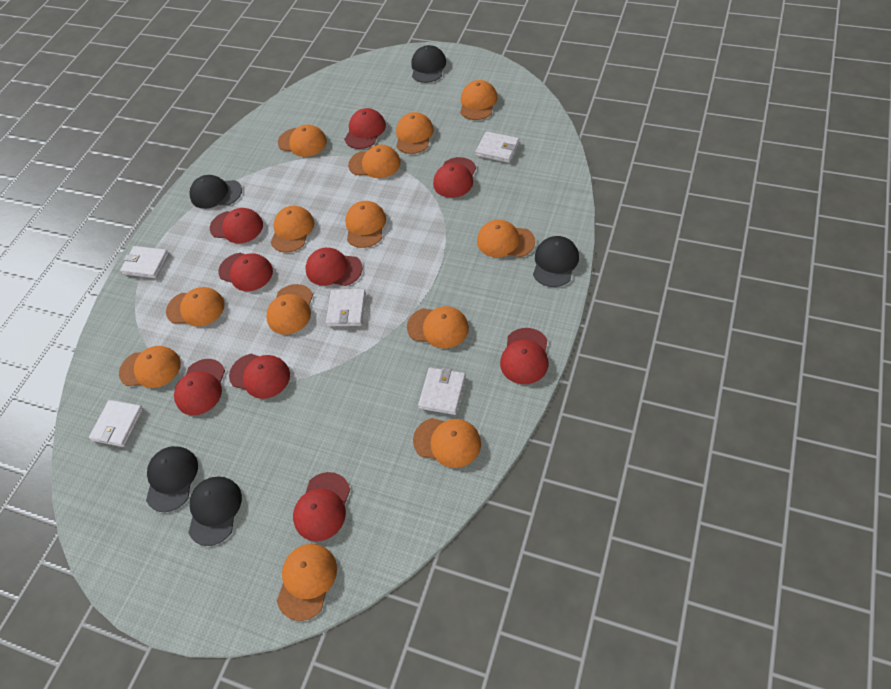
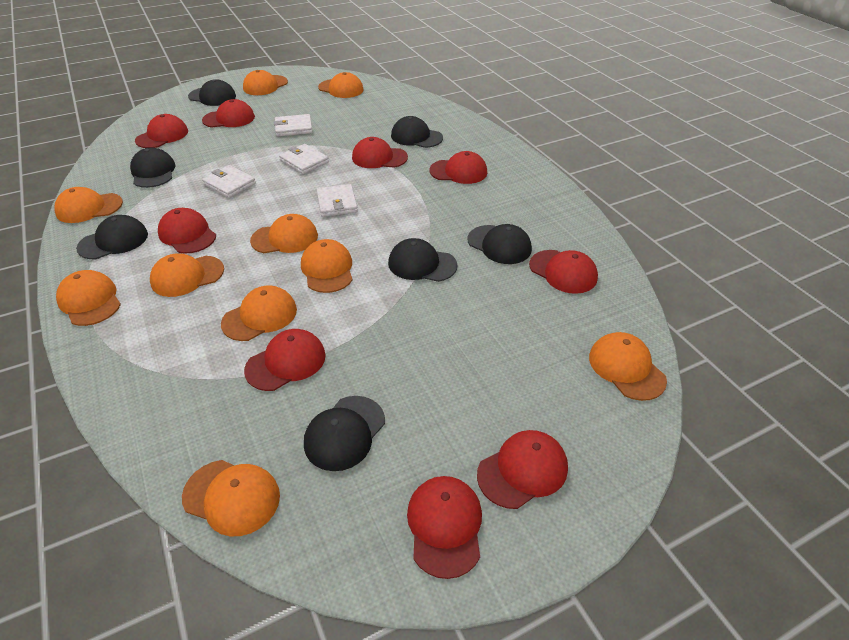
black cap: [146,446,198,512] [188,477,242,546] [189,175,242,209] [411,45,446,83] [533,236,579,287] = 5 -> [76,215,148,259] [130,148,176,188] [188,79,236,106] [304,396,385,471] [388,238,457,282] [391,116,443,148] [467,224,532,264] = 7
orange cap: [119,346,181,388] [166,287,225,327] [266,284,313,335] [271,206,314,253] [277,544,337,621] [278,124,327,157] [345,201,386,248] [348,145,401,178] [396,112,434,154] [407,306,469,348] [413,418,481,468] [460,80,498,120] [477,220,535,257] = 13 -> [54,187,123,223] [56,270,121,326] [150,253,224,297] [182,460,280,536] [221,285,297,341] [243,70,288,95] [250,214,318,253] [301,239,353,293] [318,72,364,98] [589,332,667,401] = 10
white wallet: [89,400,144,447] [120,246,169,278] [326,289,366,326] [418,367,466,415] [475,131,519,163] = 5 -> [202,165,256,198] [274,114,313,136] [279,144,329,174] [317,184,358,217] = 4

